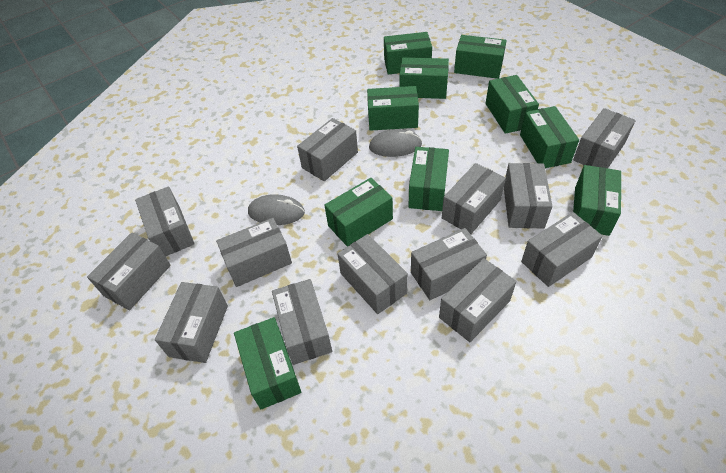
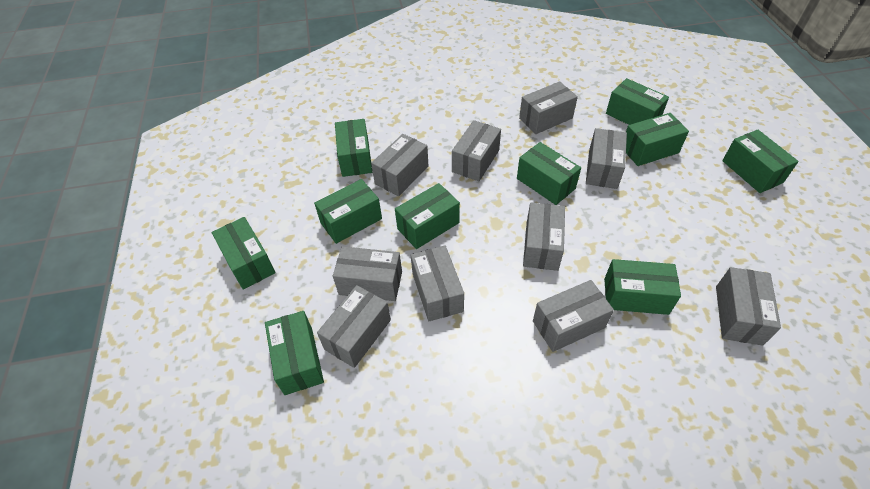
grey box: [87,232,171,311] [135,186,195,257] [155,282,228,363] [216,218,292,287] [272,279,332,365] [297,118,358,181] [337,234,408,314] [411,228,487,300] [439,258,516,342] [442,163,506,234] [504,163,552,228] [521,212,603,287] [573,108,636,168] = 13 -> [317,285,391,368] [333,246,402,301] [371,134,428,196] [411,245,464,321] [452,120,501,181] [519,81,578,134] [523,203,565,271] [533,280,614,352] [586,128,627,189] [716,267,781,346] = 10
grey mouse: [248,194,305,225] [369,129,422,157] = 2 -> none = 0

